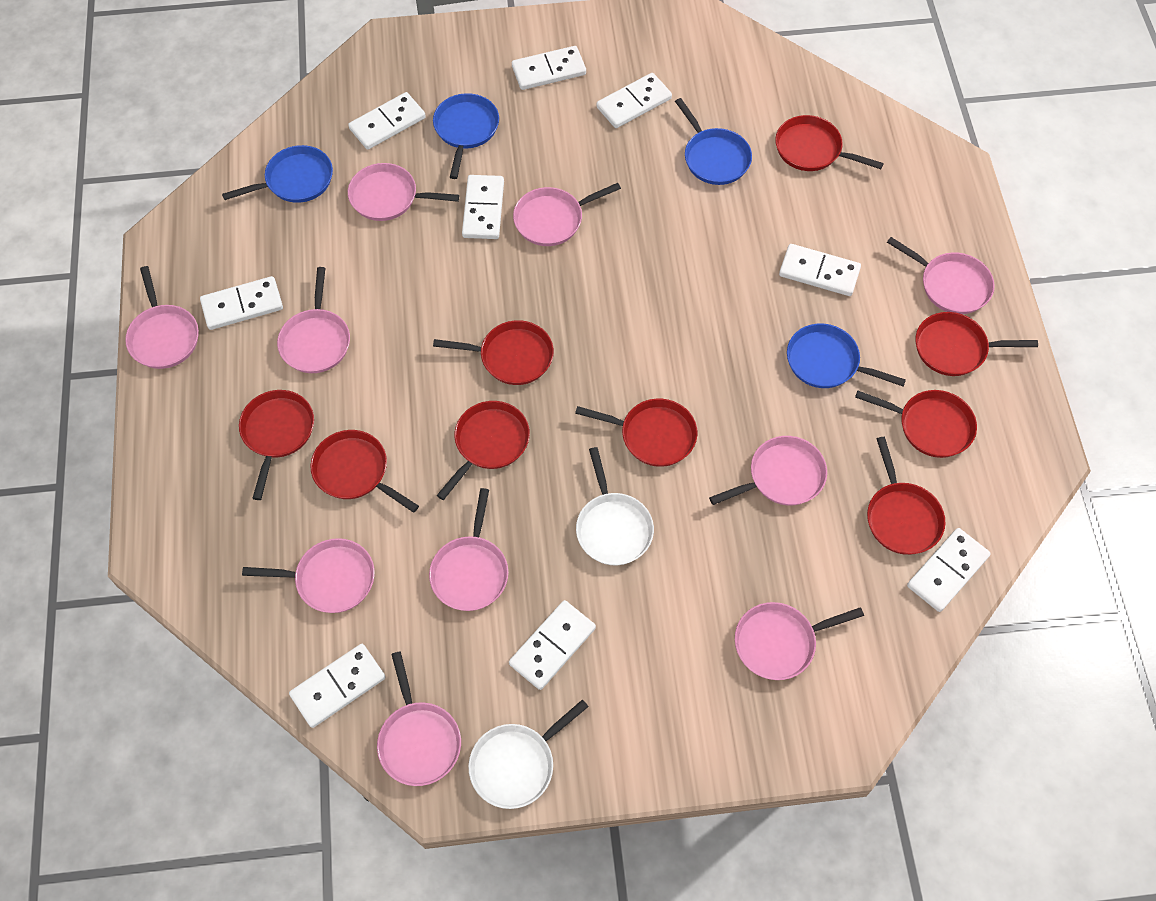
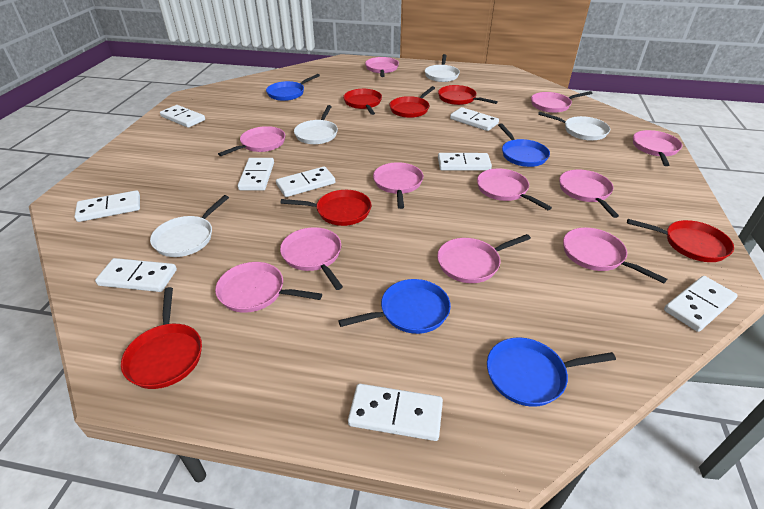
pink pan: [125,266,199,369] [242,538,375,613] [277,267,350,373] [348,163,459,221] [377,651,461,786] [429,488,509,611] [513,183,621,246] [709,436,827,505] [735,602,864,680] [887,237,995,314] = 10 -> [215,262,322,313] [218,126,285,156] [280,227,343,290] [365,57,399,77] [373,162,423,209] [437,234,531,283] [477,169,552,210] [531,91,592,113] [559,170,619,218] [563,228,667,284] [633,130,682,166] = 11
red pan: [239,390,314,500] [310,430,419,513] [433,320,554,385] [437,401,530,500] [575,399,698,467] [775,115,884,171] [855,390,977,458] [867,437,945,555] [916,312,1038,376] = 9 -> [121,287,202,389] [280,190,372,226] [343,89,382,115] [389,86,435,118] [438,85,498,105] [627,219,734,262] = 6
white pan: [468,699,589,809] [576,447,654,565] = 2 -> [150,195,229,257] [294,105,338,144] [425,54,460,82] [538,112,610,141] = 4

